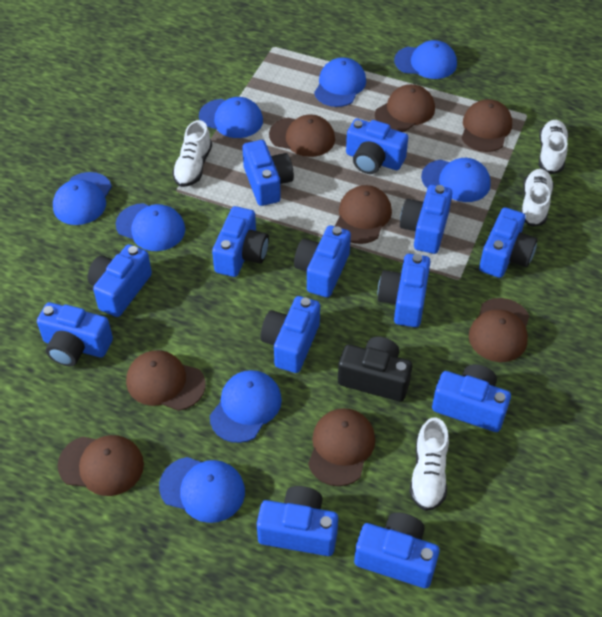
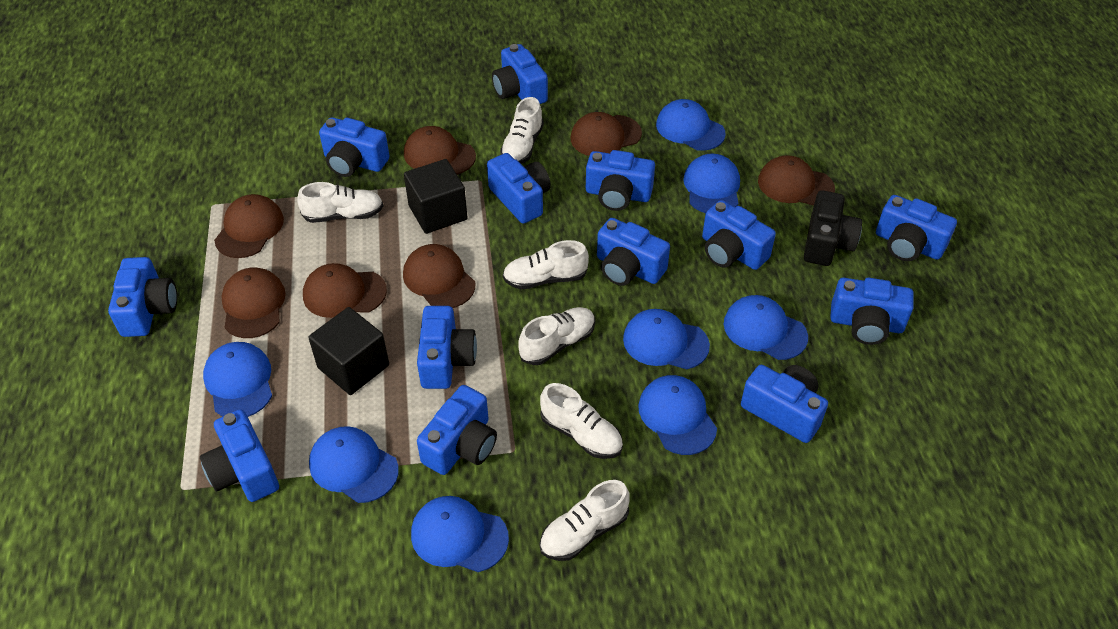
black cube: none = 0 -> [308,307,389,395] [404,159,468,234] = 2
brown cap: [58,435,144,496] [126,350,206,411] [269,114,335,157] [308,408,375,486] [335,185,392,244] [375,84,435,132] [461,99,512,152] [469,298,529,362] = 8 -> [214,194,284,258] [221,268,286,338] [303,263,387,318] [403,244,475,308] [404,126,476,175] [571,112,642,156] [758,155,835,206] = 7
white shoe: [172,120,212,187] [410,417,449,511] [521,169,554,227] [539,120,569,174] = 4 -> [297,182,383,223] [500,97,544,164] [502,240,589,289] [519,307,595,365] [539,480,630,561] [540,383,623,459] = 6

